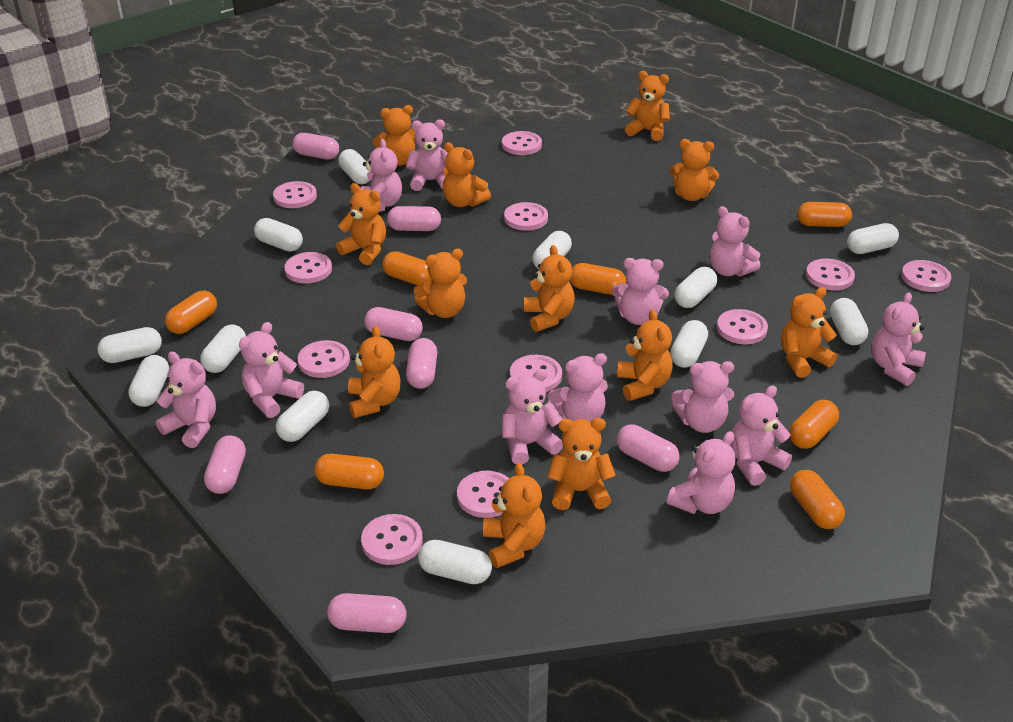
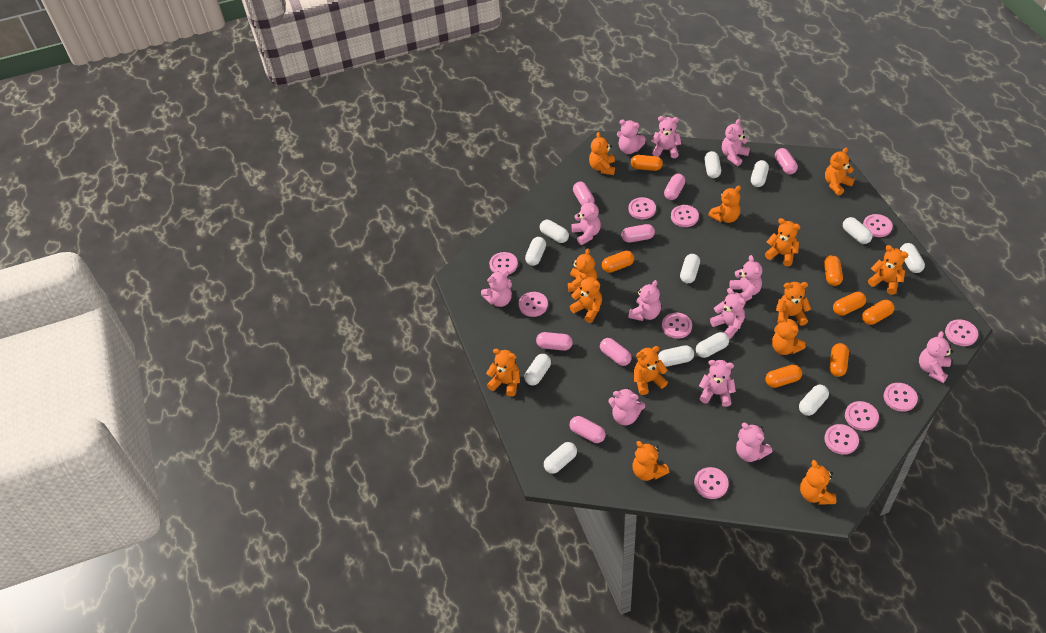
orange teddy bear: [336,183,386,265] [348,326,401,418] [373,105,416,166] [413,249,467,318] [443,142,491,207] [483,463,546,568] [524,245,575,332] [547,418,616,510] [617,309,673,401] [625,71,670,141] [670,139,719,201] [781,287,837,378] = 12 -> [486,349,520,397] [568,248,597,292] [570,273,602,323] [589,132,615,175] [632,441,670,481] [634,346,668,395] [708,186,741,223] [765,218,800,266] [772,316,806,355] [776,282,811,326] [800,460,836,505] [825,147,855,196] [868,245,908,295] = 13

